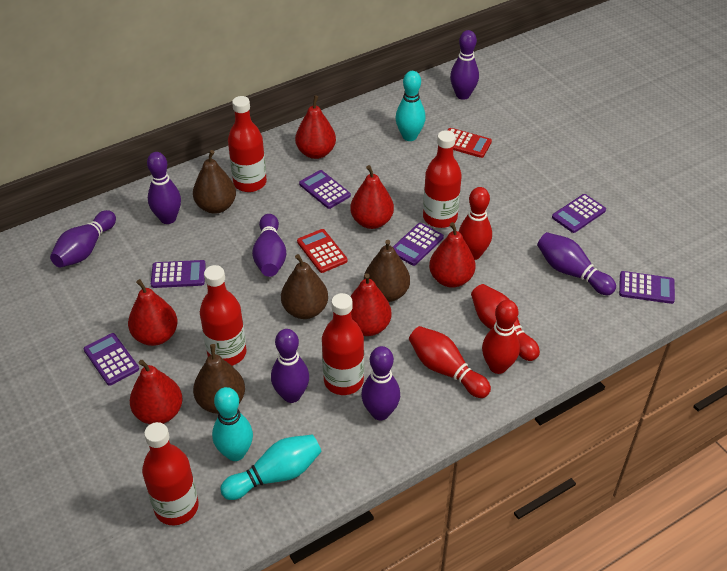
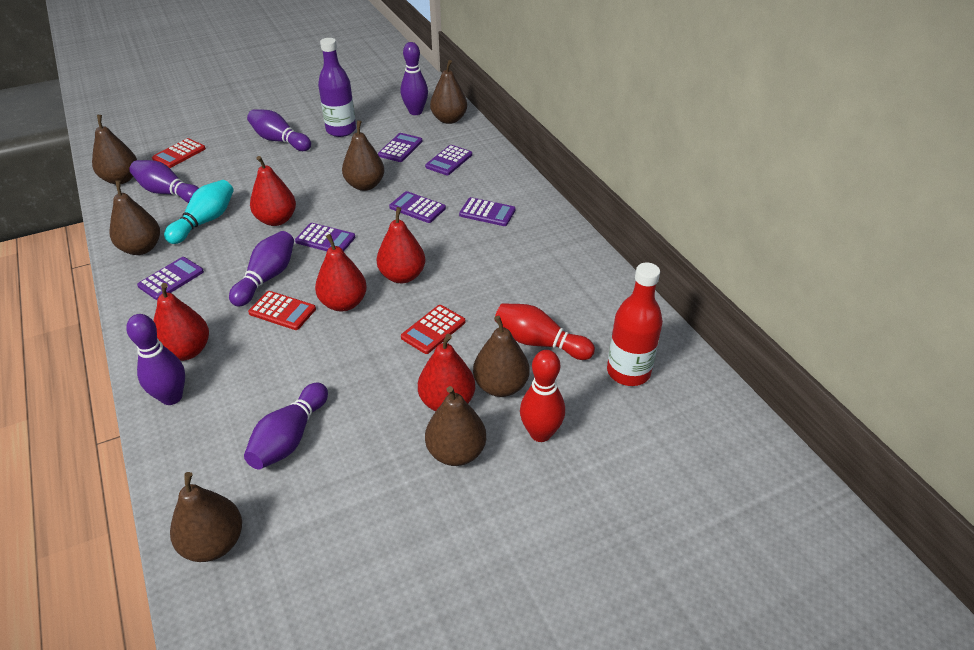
brown pear: [193,150,236,214] [193,344,245,414] [281,254,328,319] [364,240,410,302] = 4 -> [92,115,137,184] [110,180,160,255] [170,472,242,562] [342,120,384,191] [425,386,486,466] [430,60,467,124] [473,316,529,397] = 7
purple bottle: none = 0 -> [318,38,356,137] = 1
purple bowling pin: [50,210,116,268] [147,152,181,224] [252,214,286,277] [271,329,309,403] [361,346,400,420] [450,30,479,100] [537,232,616,295] = 7 -> [126,314,185,405] [129,160,199,203] [229,231,294,307] [244,383,328,469] [247,109,311,151] [401,42,428,115] = 6
red bottle: [142,422,199,525] [200,265,247,366] [228,96,267,192] [322,293,364,395] [423,130,462,228] = 5 -> [607,263,663,386] = 1
red bowling pin: [409,326,491,398] [459,187,492,260] [471,284,540,361] [482,300,520,374] = 4 -> [494,303,595,360] [520,350,565,442] = 2
red calculator: [297,229,348,273] [448,128,492,158] = 2 -> [152,138,206,168] [248,291,316,330] [401,305,465,354] = 3
red pear: [128,279,178,346] [130,360,183,424] [295,95,336,159] [350,165,394,229] [350,273,392,336] [429,222,475,288] = 6 -> [153,283,209,361] [250,156,296,226] [315,234,367,312] [377,207,425,283] [418,334,475,411] = 5
turquoise bowling pin: [212,387,253,461] [220,434,322,500] [396,71,426,141] = 3 -> [164,180,234,244] = 1

